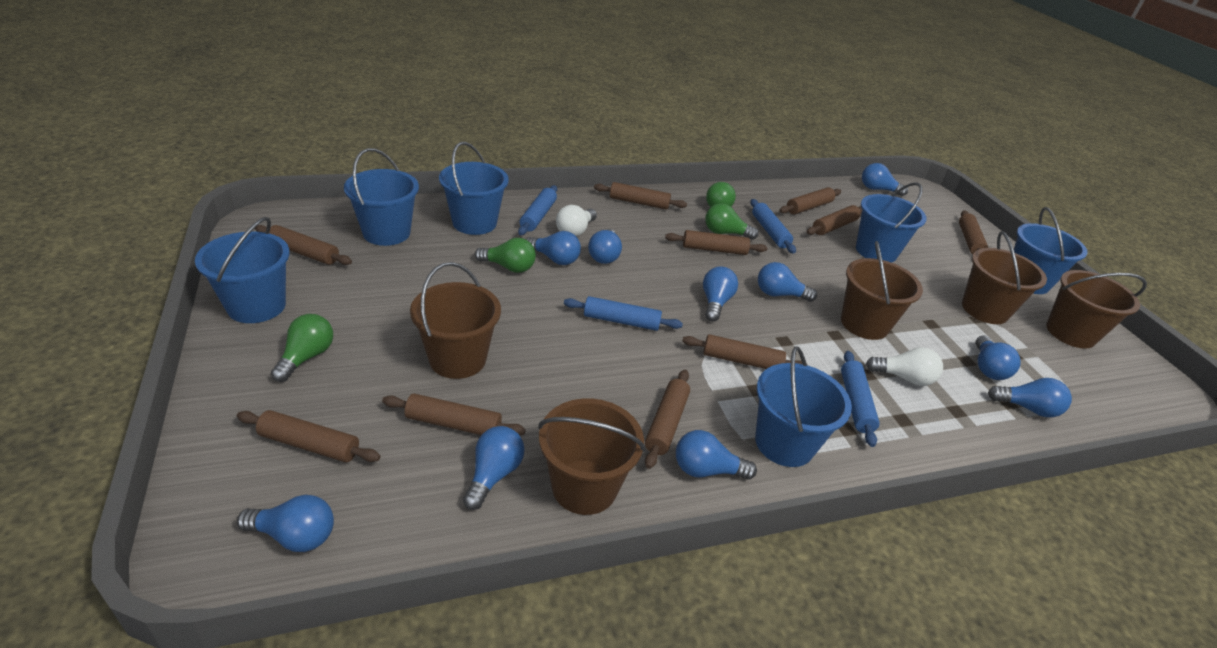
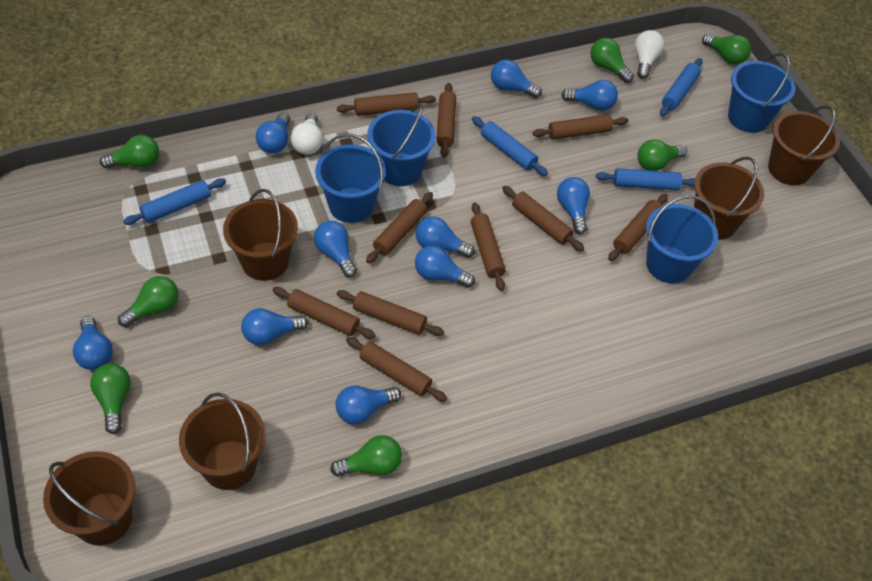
blue bucket: [195,217,290,323] [344,148,419,246] [439,142,509,235] [755,346,852,467] [856,182,927,263] [1014,207,1088,294] = 6 -> [315,134,386,223] [368,104,436,186] [646,195,718,283] [728,53,795,133] = 4
green light bulb: [271,314,333,382] [475,238,536,273] [705,203,759,240] [706,182,736,207] = 4 -> [90,364,131,434] [100,135,159,168] [118,276,178,327] [330,435,402,477] [590,38,634,83] [638,139,687,171] [702,34,751,65] = 7

